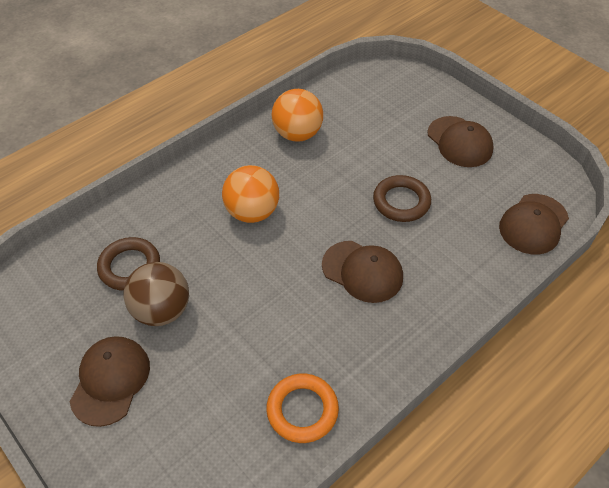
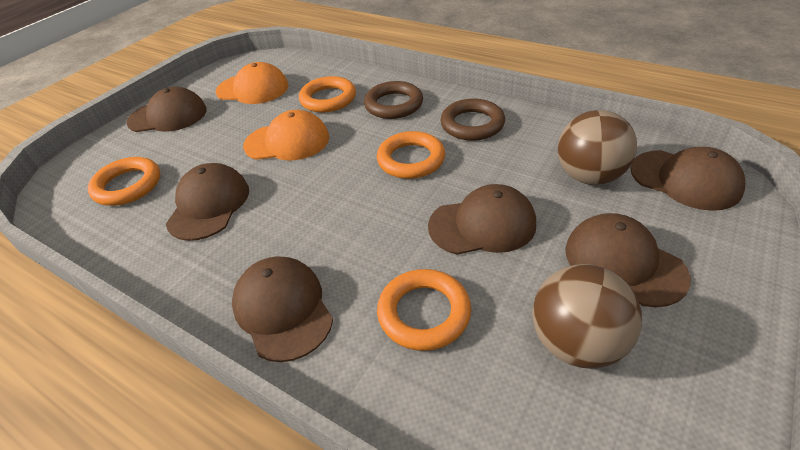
brown ball: [124,262,189,326] = 1 -> [532,264,642,369] [557,110,637,185] = 2
brown cap: [70,336,150,427] [322,241,403,303] [428,116,493,167] [499,194,569,254] = 4 -> [126,87,207,132] [166,163,249,241] [232,256,333,362] [428,184,536,255] [565,213,691,307] [630,147,745,211] = 6
orange ball: [222,165,279,223] [272,89,323,142] = 2 -> none = 0
orange cap: none = 0 -> [216,62,289,104] [243,110,329,160] = 2
orange ring: [266,374,339,443] = 1 -> [88,157,160,206] [299,76,356,113] [377,131,445,179] [377,269,471,351] = 4

